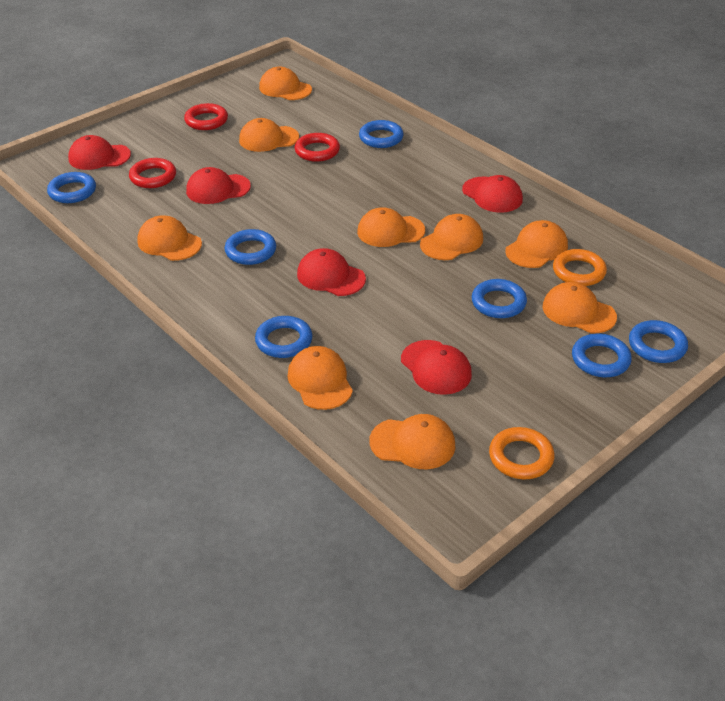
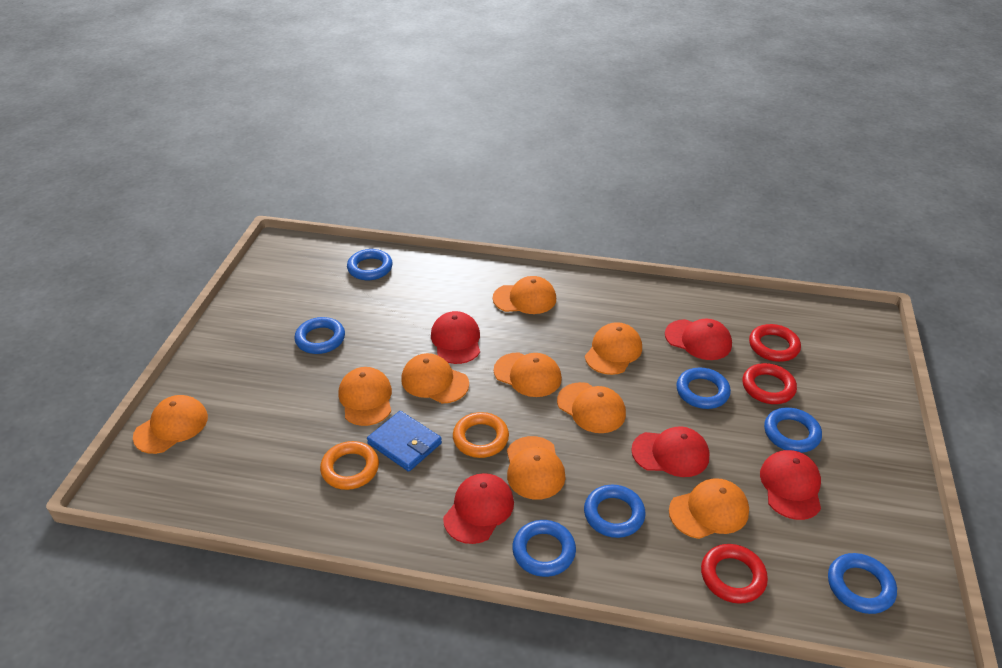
blue wallet: none = 0 -> [367,411,442,472] = 1

